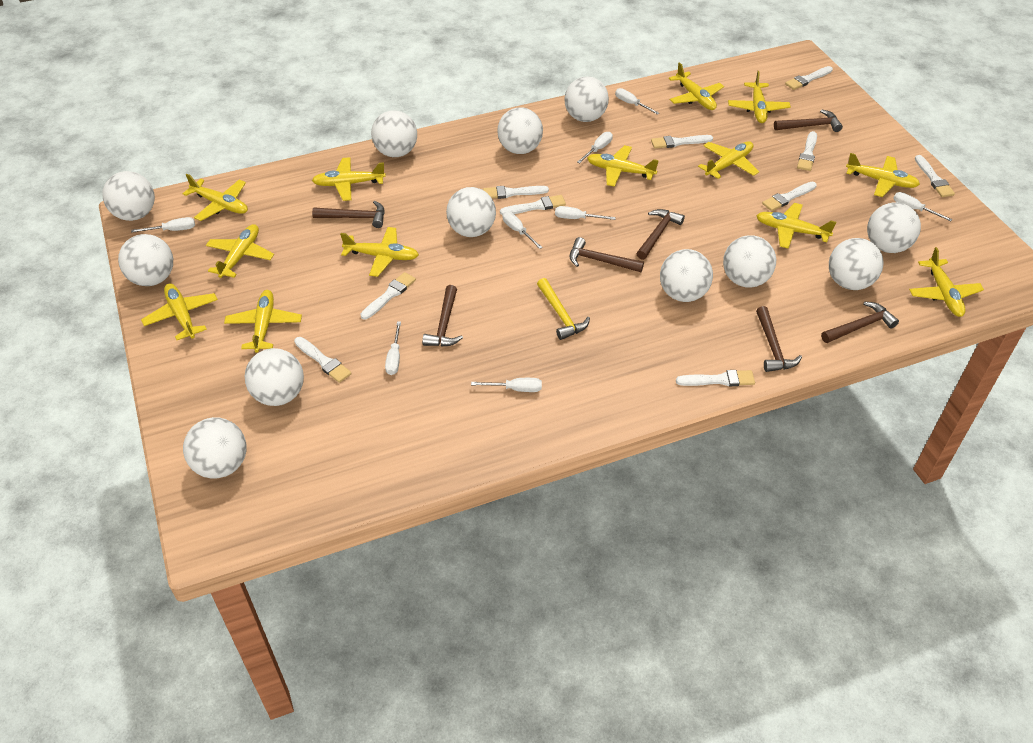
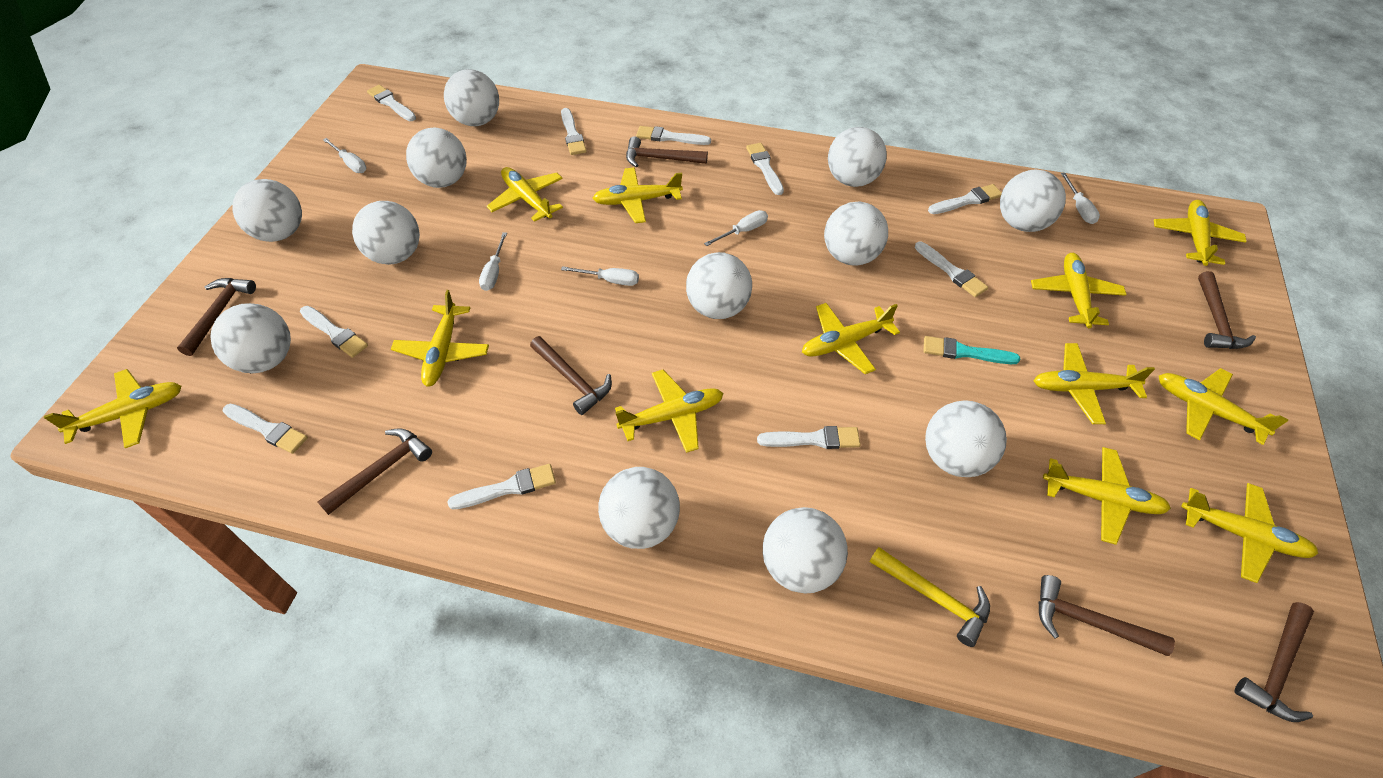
turquoise brush: none = 0 -> [924,336,1020,364] = 1
white screwdriver: [131,217,195,233] [385,321,401,375] [471,378,542,392] [503,212,543,249] [555,206,616,220] [577,132,613,163] [615,88,659,115] [893,192,953,221] = 8 -> [323,138,366,173] [479,232,507,291] [561,266,639,286] [704,210,768,246] [1061,173,1100,224] = 5
yellow plane: [141,283,218,340] [183,174,248,221] [206,224,274,278] [224,290,302,353] [312,157,386,201] [340,227,419,277] [587,145,659,187] [669,62,724,110] [698,141,759,179] [728,71,791,123] [756,203,836,249] [846,153,920,197] [909,247,984,317] = 13 -> [44,369,181,448] [391,290,489,386] [487,167,563,222] [592,167,683,223] [615,370,724,453] [802,303,900,374] [1031,253,1127,328] [1033,343,1155,424] [1043,447,1171,545] [1154,200,1247,266] [1159,368,1289,445] [1182,483,1319,583] = 12

